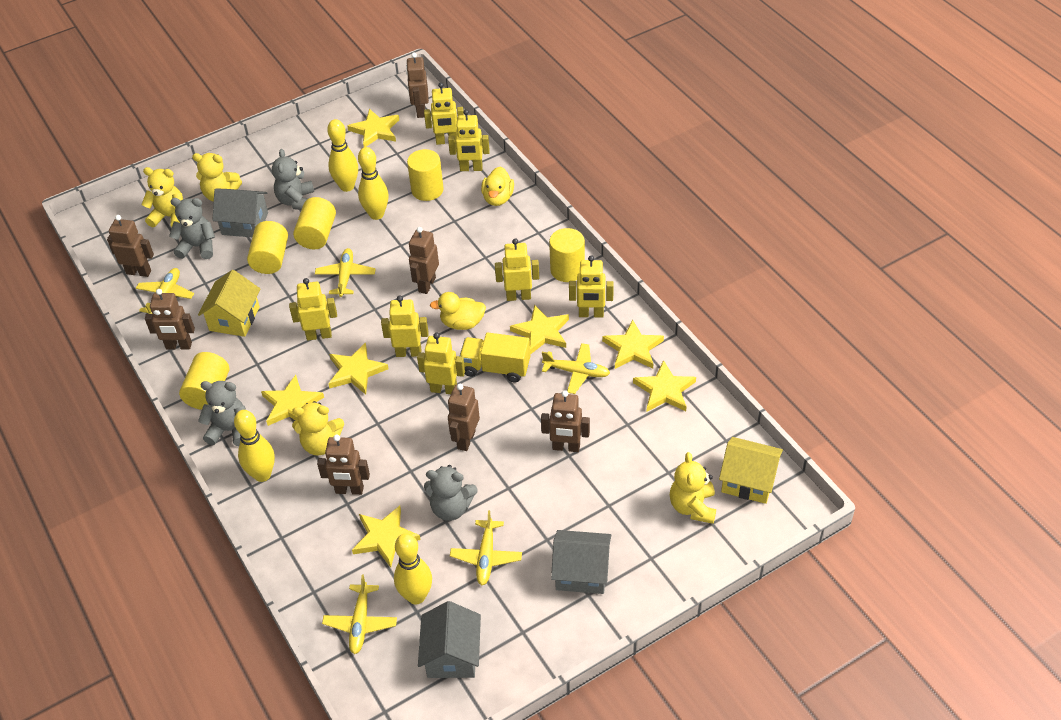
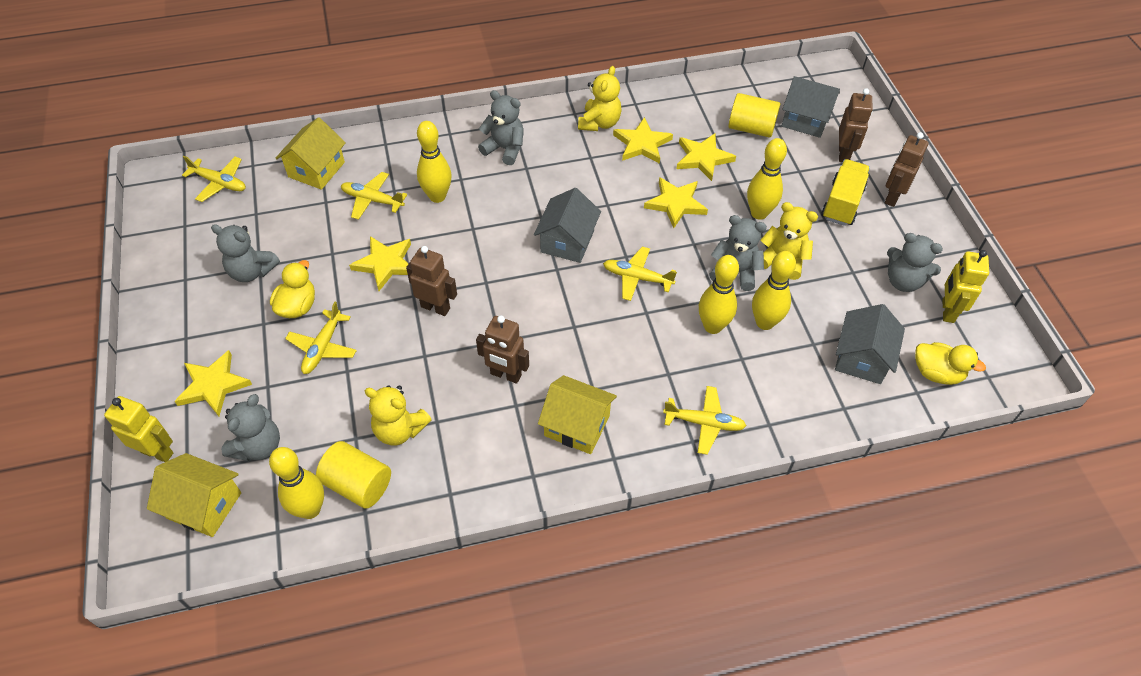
brown robot: [107,215,154,277] [145,289,195,350] [317,435,370,495] [406,52,429,118] [409,227,439,294] [448,384,480,451] [541,390,590,452] = 7 -> [406,246,457,316] [476,316,529,384] [839,88,873,162] [885,132,929,207] = 4
grey teddy bear: [169,198,215,259] [198,381,246,446] [272,149,314,210] [424,465,477,521] = 4 -> [211,224,280,282] [221,394,280,461] [478,90,524,165] [709,215,767,291] [887,233,943,292] = 5
yellow bowling pin: [234,410,275,482] [327,119,358,192] [358,147,389,220] [394,533,432,605] = 4 -> [269,447,324,519] [417,121,452,203] [699,255,739,334] [747,138,787,220] [752,251,796,330] = 5
yellow cylinder: [179,352,229,410] [247,221,288,274] [293,197,336,249] [407,149,444,201] [549,228,585,282] = 5 -> [316,441,391,509] [728,93,780,138] = 2
yellow house: [198,270,260,337] [719,437,783,504] = 2 -> [147,453,241,537] [276,117,346,190] [538,375,617,454] = 3
yellow robot: [289,278,337,340] [381,296,429,357] [417,333,465,394] [424,83,464,145] [448,110,490,171] [495,239,539,301] [569,255,614,317] = 7 -> [104,396,173,462] [943,250,989,323] = 2
yellow star: [261,375,324,426] [328,342,389,395] [347,109,399,147] [352,506,421,568] [510,305,569,354] [602,319,664,369] [633,360,696,412] = 7 -> [175,350,252,416] [349,236,411,291] [613,117,673,164] [644,177,708,228] [676,133,736,181] = 5
yellow teddy bear: [141,167,183,227] [192,153,242,202] [292,401,344,455] [670,452,716,524] = 4 -> [365,385,432,445] [578,66,622,131] [760,202,818,280] = 3

